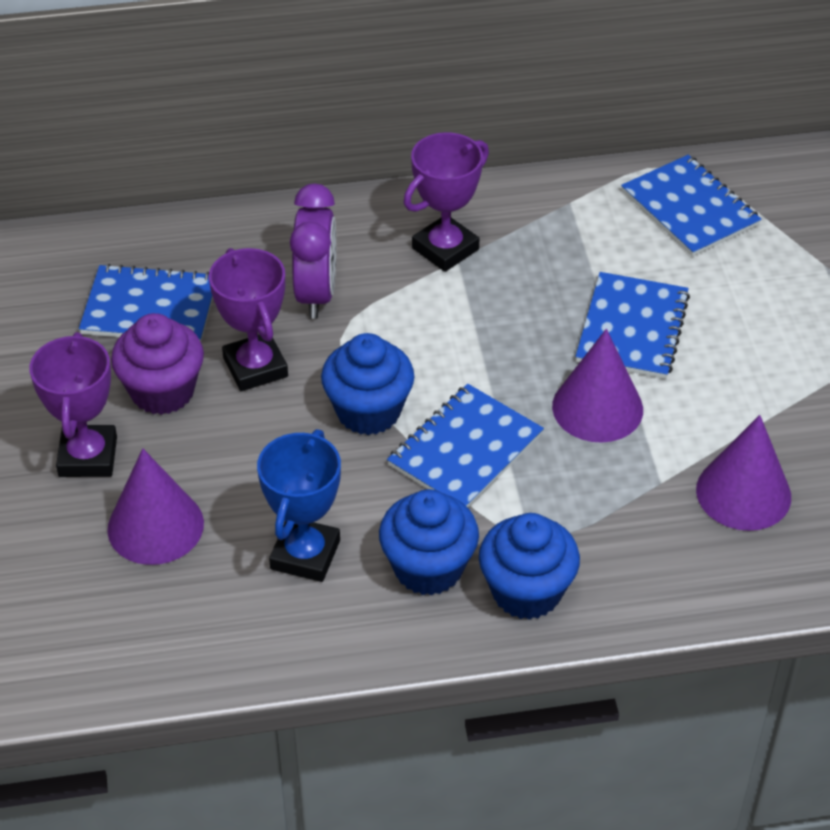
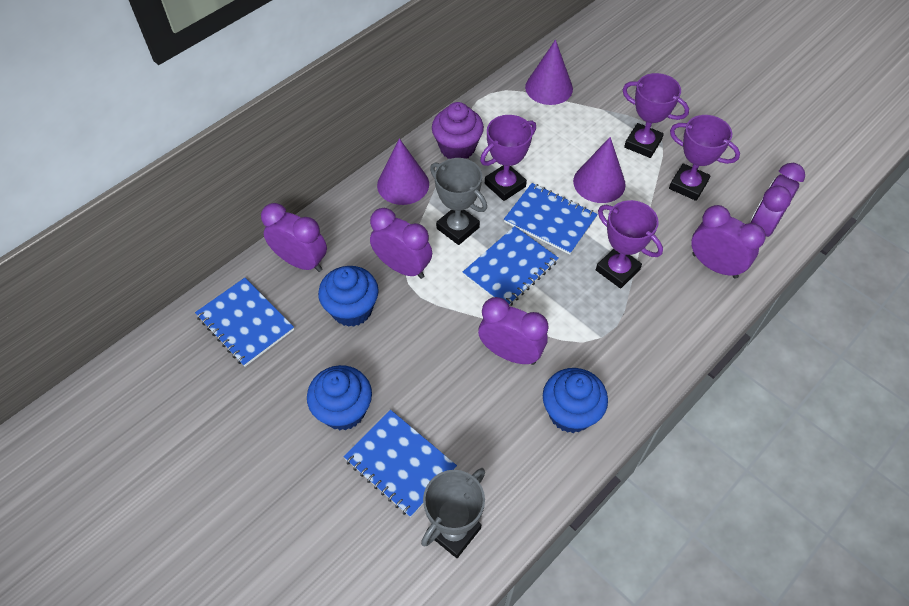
blue trophy: [257,429,341,582] = 1 -> none = 0
grey trophy: none = 0 -> [421,468,485,558] [430,158,487,245] = 2
purple clock: [290,184,336,319] = 1 -> [261,203,327,272] [370,208,432,279] [478,297,548,365] [691,205,766,279] [750,163,805,237] = 5
purple trophy: [29,332,117,477] [209,248,288,391] [404,132,489,272] = 3 -> [480,115,536,201] [596,200,663,288] [622,73,689,158] [669,115,740,201] = 4

